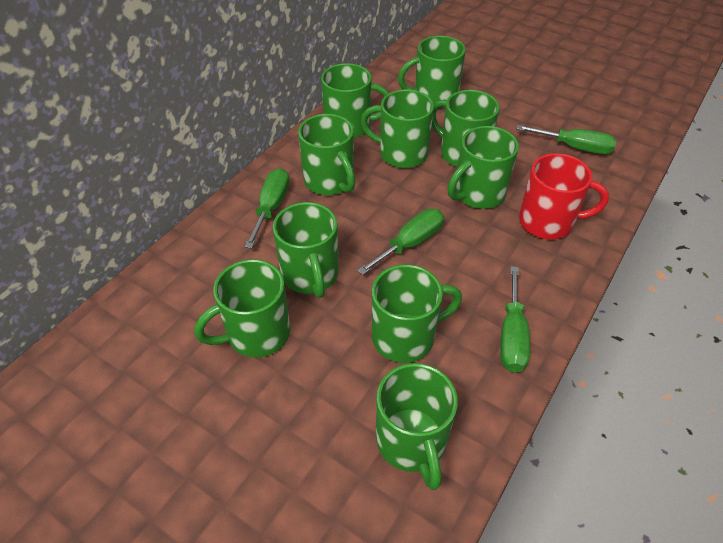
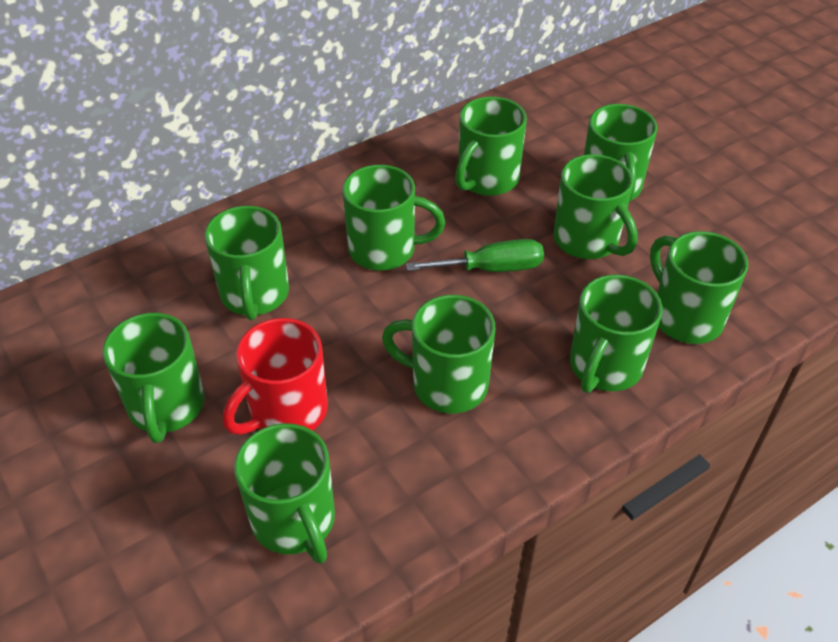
green screwdriver: [244,168,290,249] [357,209,444,275] [500,266,530,373] [516,125,617,154] = 4 -> [406,239,544,272] = 1

